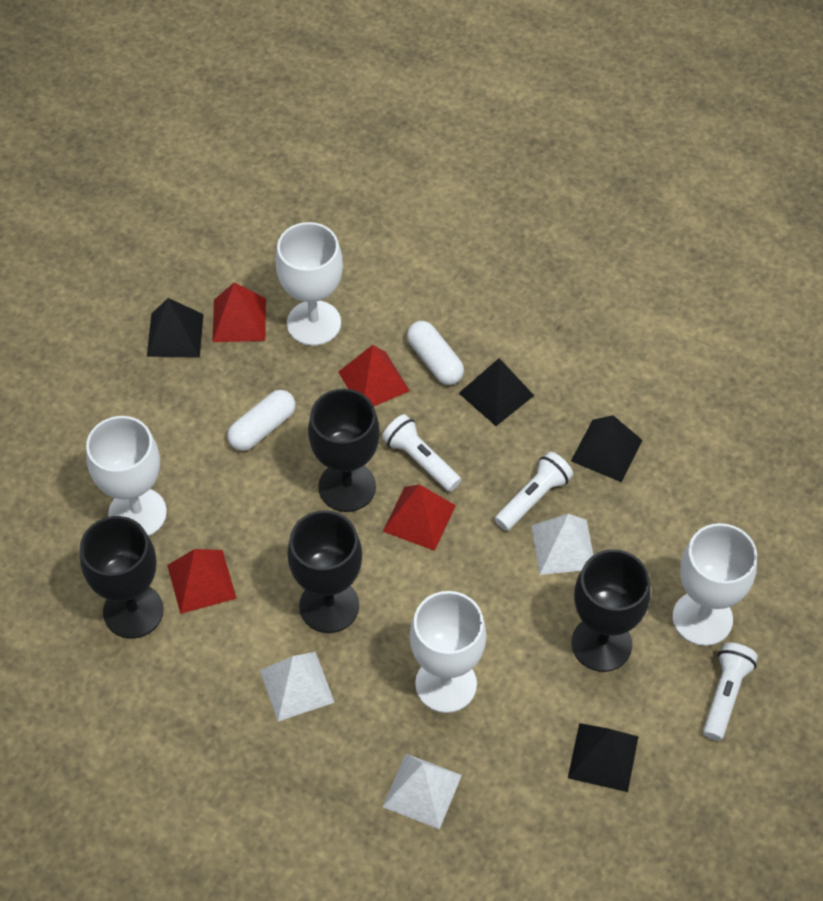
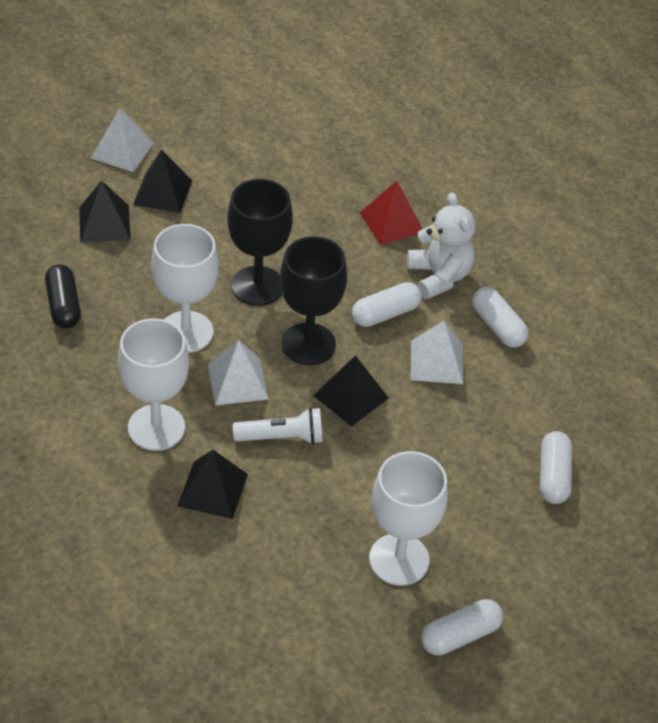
black capsule: none = 0 -> [45,264,81,329] = 1
black goblet: [80,516,164,638] [287,510,362,633] [308,389,380,512] [572,549,650,672] = 4 -> [227,179,293,306] [280,236,347,365] = 2
red pyramid: [167,549,237,614] [212,283,266,342] [339,345,410,406] [383,484,456,551] = 4 -> [360,181,422,245] = 1
white capsule: [227,390,295,451] [407,321,464,385] = 2 -> [352,282,422,327] [421,599,503,655] [472,287,529,347] [540,431,572,504] = 4
white flashlight: [382,414,461,492] [495,452,573,531] [703,642,758,741] = 3 -> [233,407,323,444] = 1
white goblet: [86,416,167,536] [275,222,343,346] [410,591,486,713] [672,523,757,646] = 4 -> [118,318,189,451] [151,224,219,353] [369,451,448,586] = 3
white teddy bear: none = 0 -> [407,192,475,299] = 1

